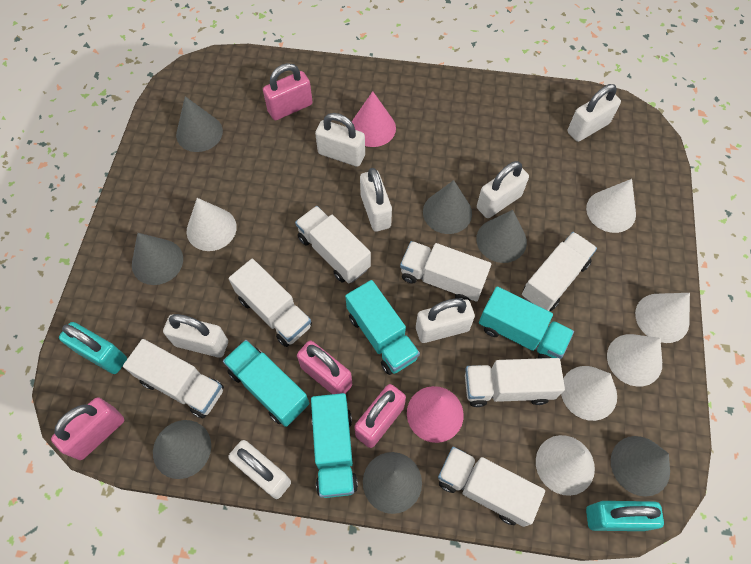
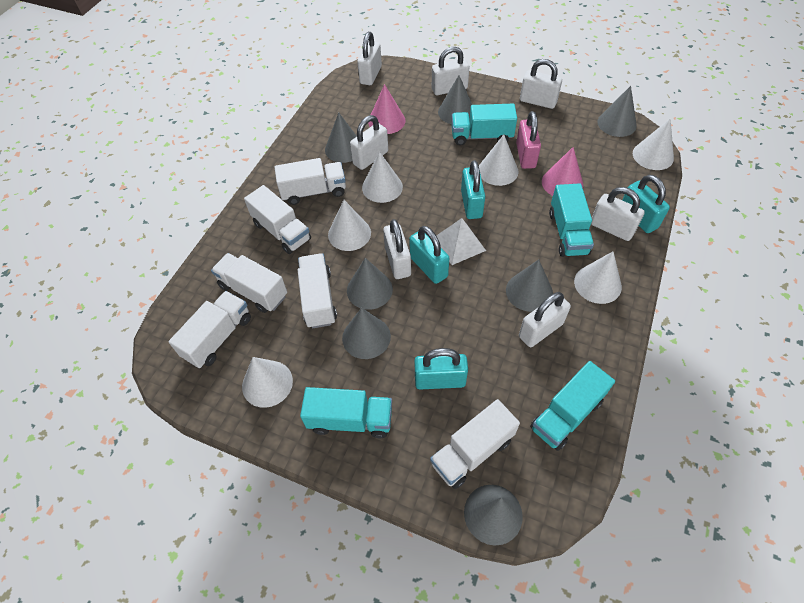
pink padlock: [51,397,124,460] [263,63,313,120] [297,341,352,394] [354,384,406,448] = 4 -> [516,111,541,169] = 1
turquoise padlock: [59,322,127,374] [586,501,664,531] = 2 -> [409,226,449,284] [414,348,468,390] [461,160,485,219] [622,175,670,233] = 4
white pyramid: none = 0 -> [436,218,486,265] = 1
white truck: [123,339,224,418] [229,259,312,347] [295,206,371,284] [400,241,491,302] [438,447,545,527] [465,358,565,407] [522,232,597,311] = 7 -> [168,291,251,368] [211,253,287,313] [244,185,311,254] [274,158,346,205] [297,253,337,328] [430,399,520,489] = 6

